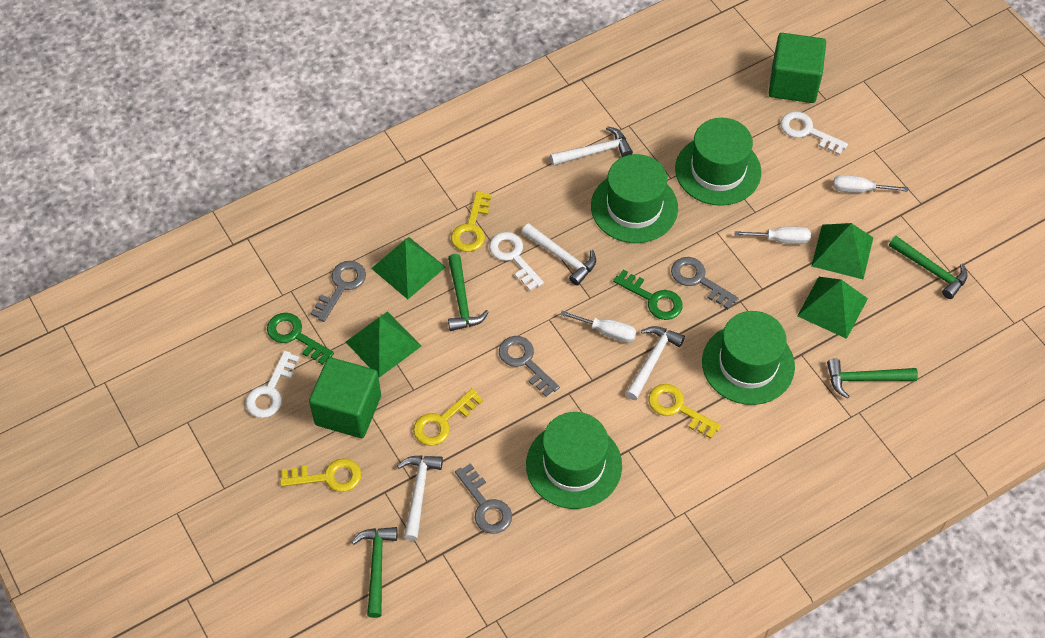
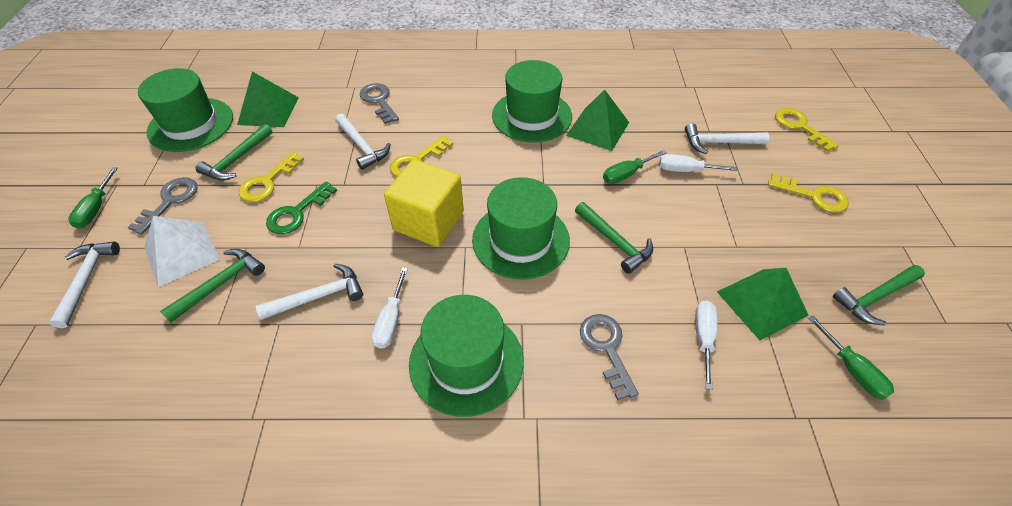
green cube: [309,357,381,438] [769,33,826,103] = 2 -> none = 0
green key: [267,313,334,365] [613,270,683,320] = 2 -> [266,182,337,234] = 1
green pyramid: [346,311,421,378] [371,237,446,299] [797,277,868,339] [811,223,873,279] = 4 -> [237,72,299,127] [566,90,629,151] [717,268,809,340] = 3
green screwdriver: none = 0 -> [68,167,118,229] [603,150,667,184] [808,315,894,400] = 3
grey key: [310,261,366,322] [455,463,512,534] [499,336,560,397] [671,257,739,309] = 4 -> [128,177,197,235] [360,83,399,124] [580,314,639,400] = 3
white key: [246,351,299,418] [489,232,544,291] [781,111,848,155] = 3 -> none = 0
white pyramid: none = 0 -> [144,216,220,287] = 1
yellow cube: none = 0 -> [384,159,464,247] = 1

